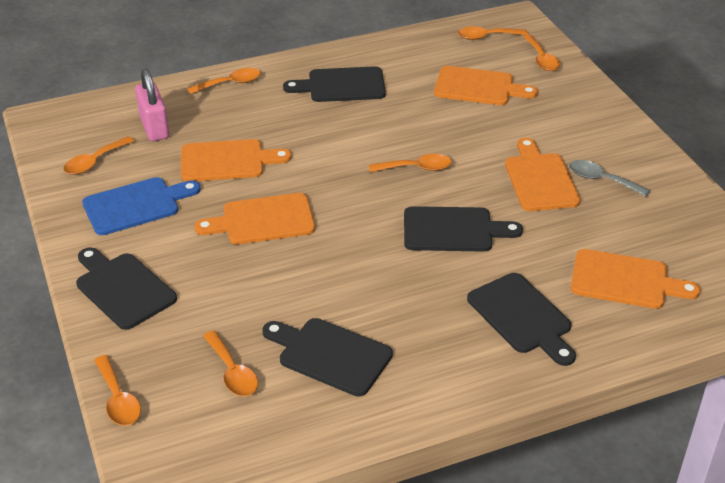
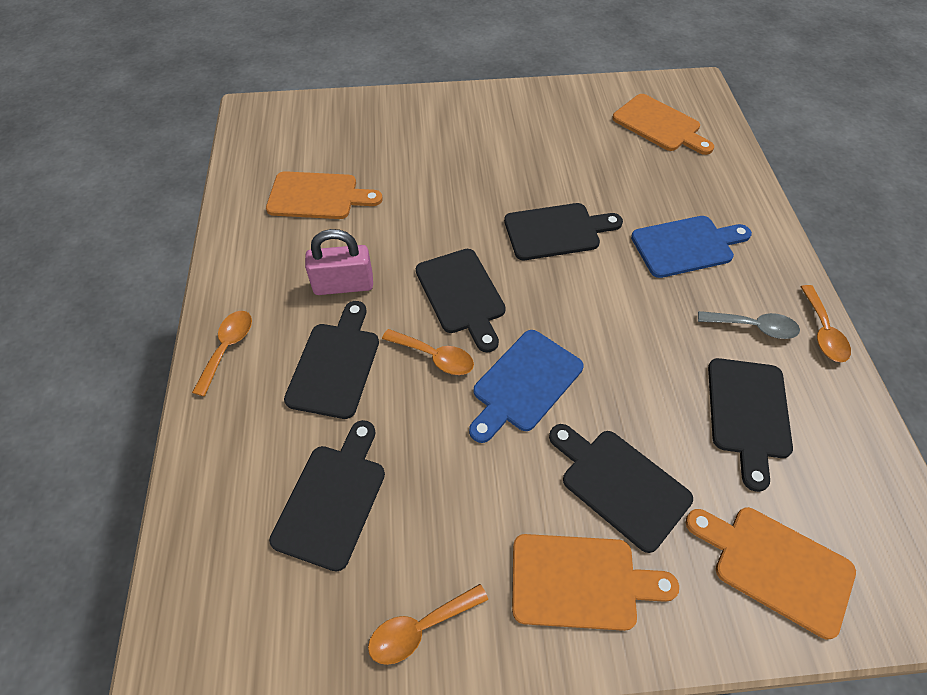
black cutting board: [76,247,177,330] [262,318,393,397] [283,66,386,102] [404,206,523,252] [467,273,576,366] = 5 -> [269,420,385,572] [284,301,379,419] [416,249,506,352] [504,203,623,260] [549,424,693,553] [708,358,793,492] = 6
blue cutting board: [82,177,201,235] = 1 -> [469,330,583,443] [631,216,752,278] = 2
orange cutting board: [181,139,292,181] [194,193,315,244] [434,66,538,105] [505,138,581,211] [571,249,701,309] = 5 -> [266,171,383,219] [512,534,679,631] [612,94,714,155] [686,507,856,639] = 4
orange spoon: [63,136,134,175] [94,355,141,426] [187,68,261,94] [203,331,258,396] [369,154,452,172] [458,27,528,40] [523,35,560,71] = 7 -> [192,311,252,396] [368,584,488,665] [382,329,474,375] [801,285,851,362] = 4

